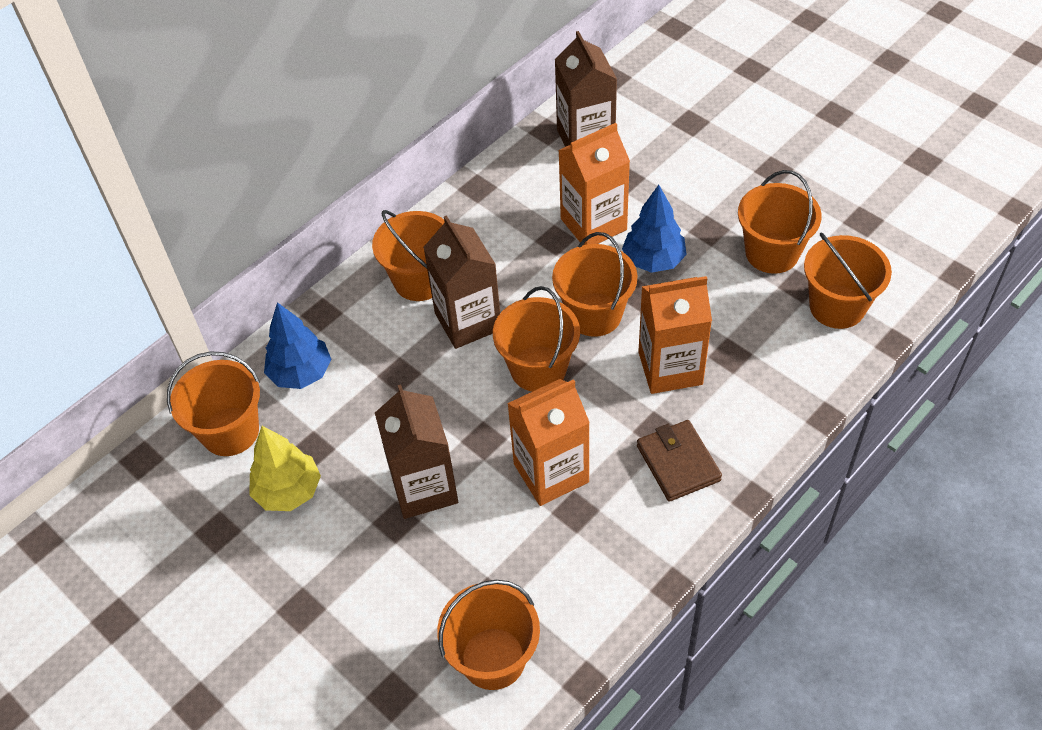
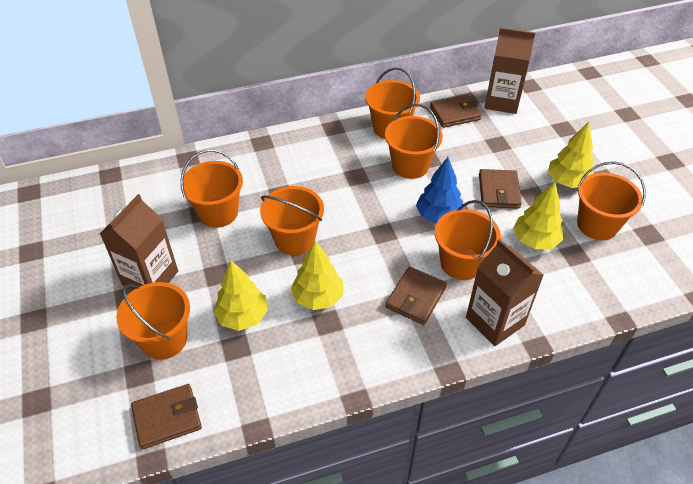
blue tree: [264,302,331,389] [622,185,687,273] = 2 -> [416,157,463,223] = 1
brown wallet: [637,420,722,502] = 1 -> [131,384,202,449] [385,267,447,325] [430,94,482,128] [479,169,522,209] = 4
orange carton: [507,379,590,506] [558,123,630,245] [638,276,712,394] = 3 -> none = 0
yellow tree: [249,426,321,511] = 1 -> [213,260,268,331] [291,240,343,310] [513,182,563,249] [548,122,594,188] = 4

